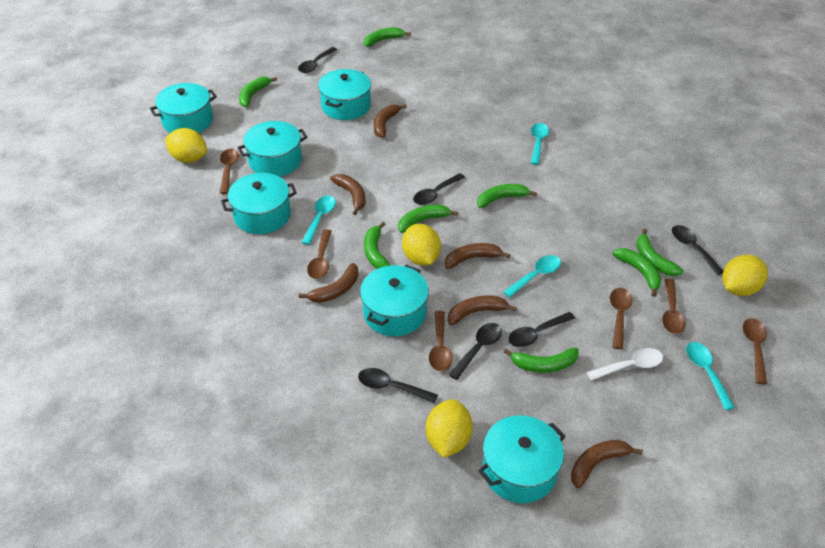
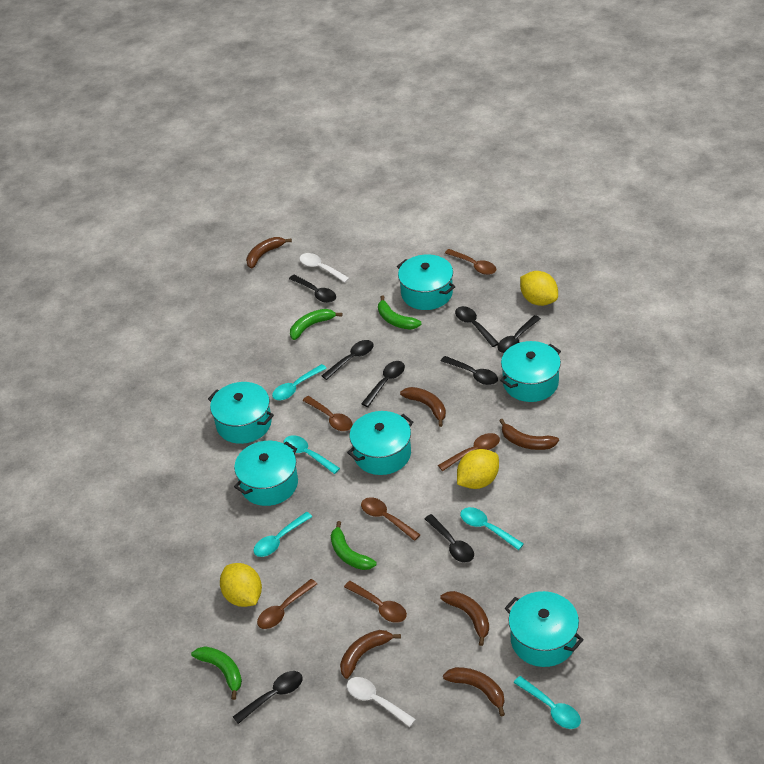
black spoon: [298,47,337,73] [358,368,438,403] [413,173,465,205] [448,323,502,380] [508,312,575,347] [672,225,723,275] = 6 -> [233,671,303,724] [289,275,336,303] [322,340,374,380] [361,361,405,407] [425,514,474,563] [441,356,498,385] [455,306,499,347] [498,315,541,353] = 8
green banana: [239,77,277,107] [364,27,411,47] [364,222,390,269] [398,205,458,233] [477,184,537,208] [504,348,579,373] [612,248,661,297] [636,229,684,276] = 8 -> [191,646,242,700] [290,309,343,340] [331,521,377,570] [378,295,422,330] = 4
turquoise spoon: [301,195,336,245] [503,255,561,298] [531,123,549,165] [686,342,735,410] = 4 -> [253,512,312,557] [272,364,327,400] [283,435,340,474] [460,507,524,550] [513,676,581,729] = 5
white spoon: [586,348,663,381] = 1 -> [300,253,350,283] [347,677,416,727] = 2
yellow lemon: [165,128,207,163] [402,224,441,266] [426,399,473,458] [722,255,768,296] = 4 -> [220,563,262,607] [457,449,499,489] [520,271,558,306] = 3

